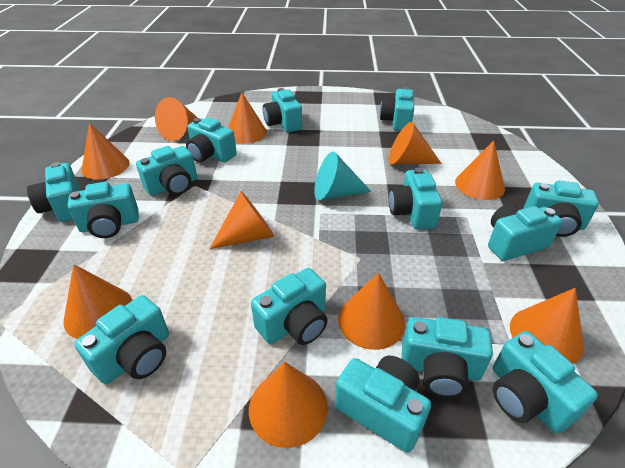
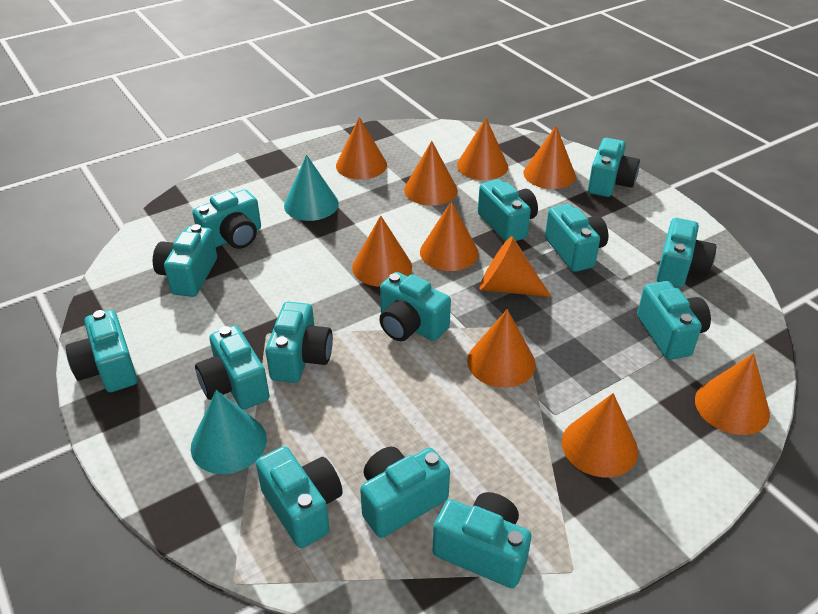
turquoise cone: [314,151,371,201] = 1 -> [191,390,267,474] [284,155,339,221] = 2

